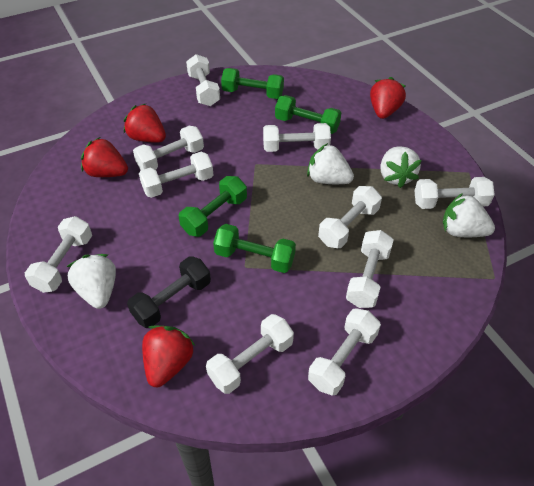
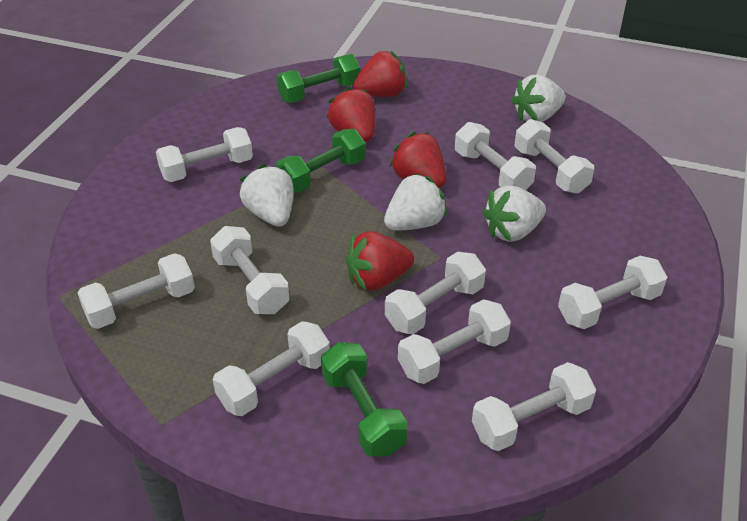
black dumbbell: [127,256,211,328] = 1 -> none = 0
green dumbbell: [179,176,247,237] [213,224,296,273] [221,68,284,99] [275,95,341,134] = 4 -> [276,129,365,193] [277,54,360,103] [321,342,408,457] = 3

